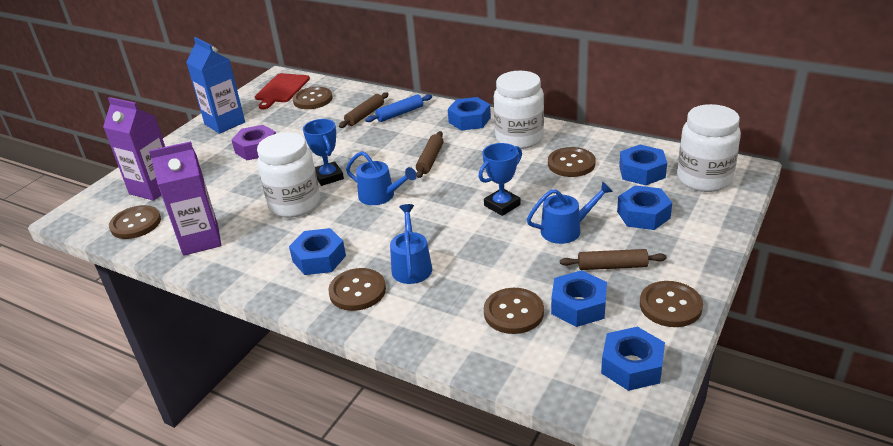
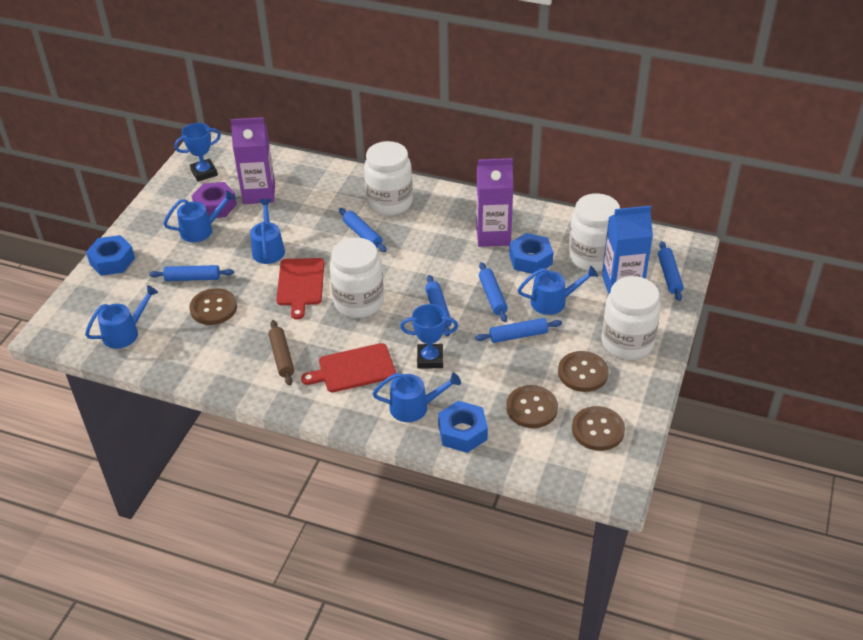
blue nut: [289,228,346,275] [448,97,491,131] [551,270,607,327] [601,327,665,391] [617,185,672,230] [619,145,667,186] = 6 -> [86,235,135,276] [438,401,488,453] [509,233,554,274] = 3
blue rolling pin: [365,94,432,122] = 1 -> [149,265,234,281] [339,208,387,252] [425,275,452,336] [475,318,562,343] [479,262,508,322] [658,241,684,301] = 6
blue watering can: [346,151,417,205] [390,204,432,284] [527,181,613,244] = 3 -> [85,285,158,349] [163,190,235,242] [250,199,285,264] [373,373,461,422] [518,266,598,315] = 5
brown button: [109,205,161,239] [293,87,333,109] [328,268,386,311] [484,288,544,334] [548,147,596,177] [640,281,703,327] = 6 -> [189,288,237,325] [506,385,558,428] [558,351,609,392] [572,406,625,451] = 4
brown rolling pin: [339,92,389,128] [416,131,444,178] [560,249,667,270] = 3 -> [268,320,294,385] = 1
red cutting board: [255,73,310,109] = 1 -> [276,258,324,320] [301,343,396,392] = 2
white jar: [257,132,320,218] [494,71,544,149] [677,104,741,192] = 3 -> [330,238,384,318] [364,141,413,216] [568,193,620,272] [601,276,661,360] = 4

